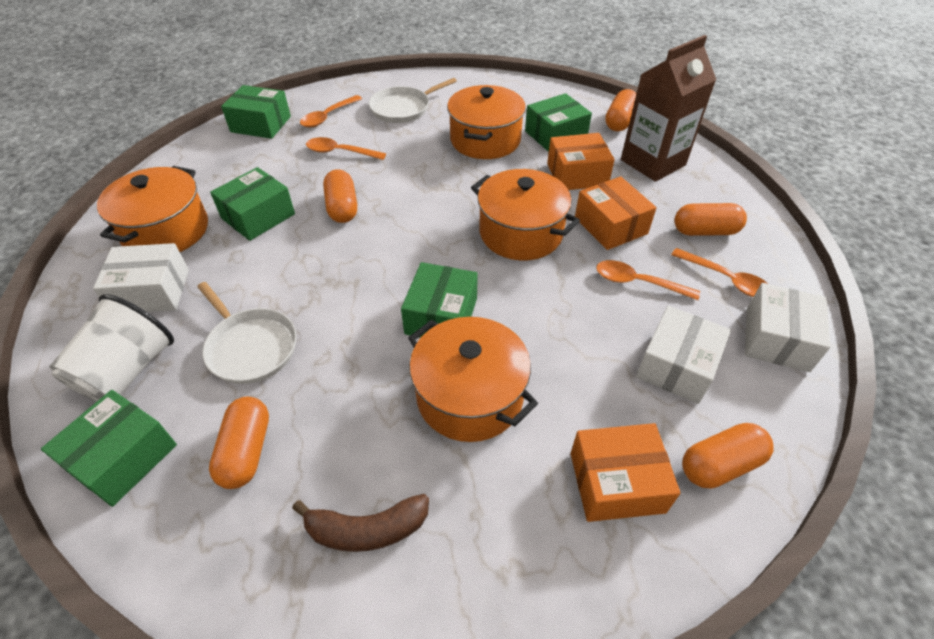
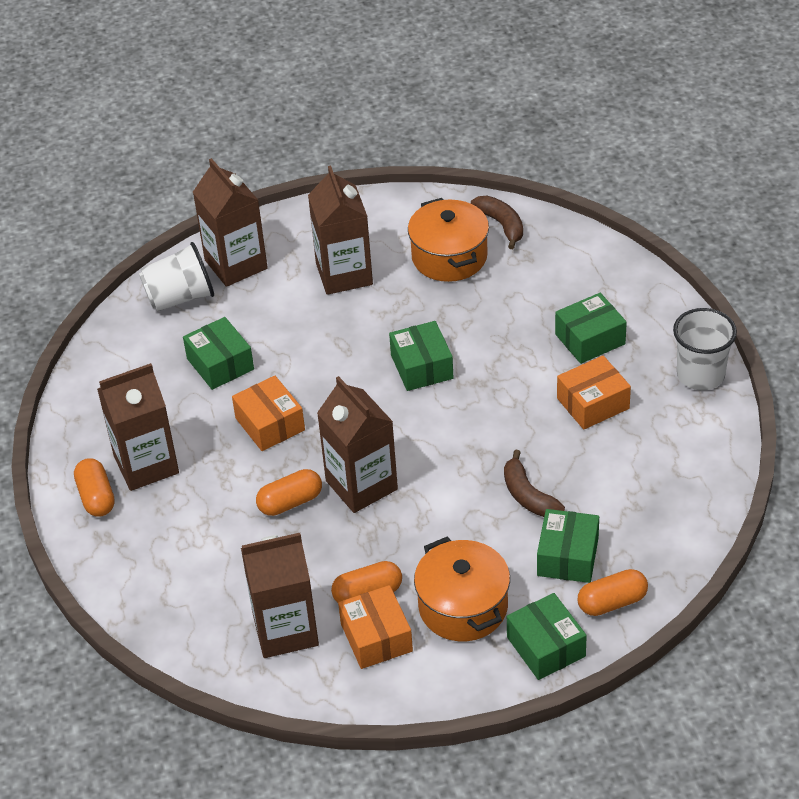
brown banana: [292,494,429,552] = 1 -> [471,196,523,249] [504,450,565,517] = 2
brown carton: [621,35,716,182] = 1 -> [97,363,179,491] [193,158,268,287] [241,533,319,658] [308,166,373,295] [317,376,398,513] = 5
orange capsule: [209,397,269,489] [323,169,357,223] [605,89,637,131] [674,203,747,236] [682,423,774,488] = 5 -> [74,458,115,517] [256,469,322,516] [331,561,402,603] [578,569,648,616] = 4
orange pot: [97,166,208,252] [408,317,538,442] [447,85,526,159] [471,169,580,260] = 4 -> [408,198,489,282] [414,537,510,641] = 2
orange spoon: [300,95,362,127] [306,137,386,160] [596,260,700,300] [671,248,768,297] = 4 -> none = 0
white box: [93,243,189,312] [636,305,731,404] [745,283,831,372] = 3 -> none = 0
white cup: [49,294,174,402] = 1 -> [139,242,214,312] [673,308,737,390] = 2
white pan: [197,282,297,384] [369,78,457,123] = 2 -> none = 0

